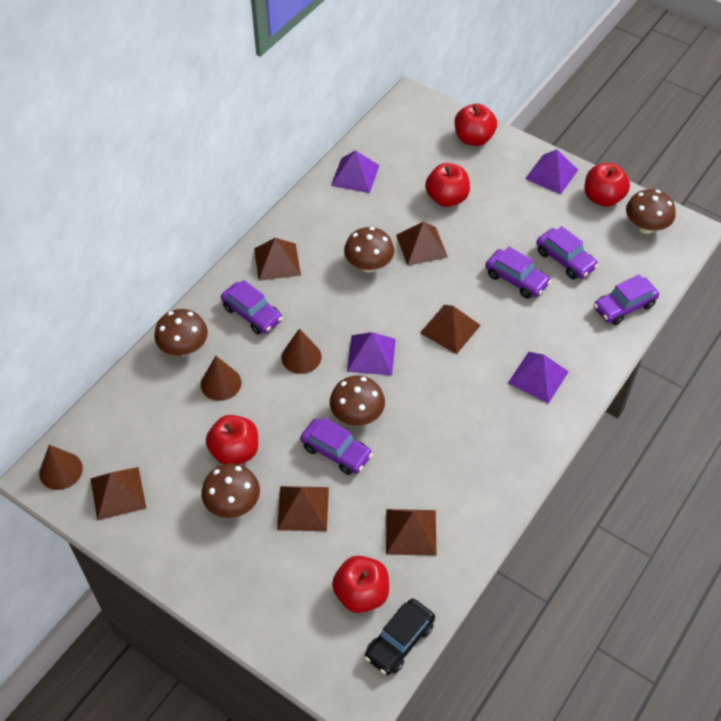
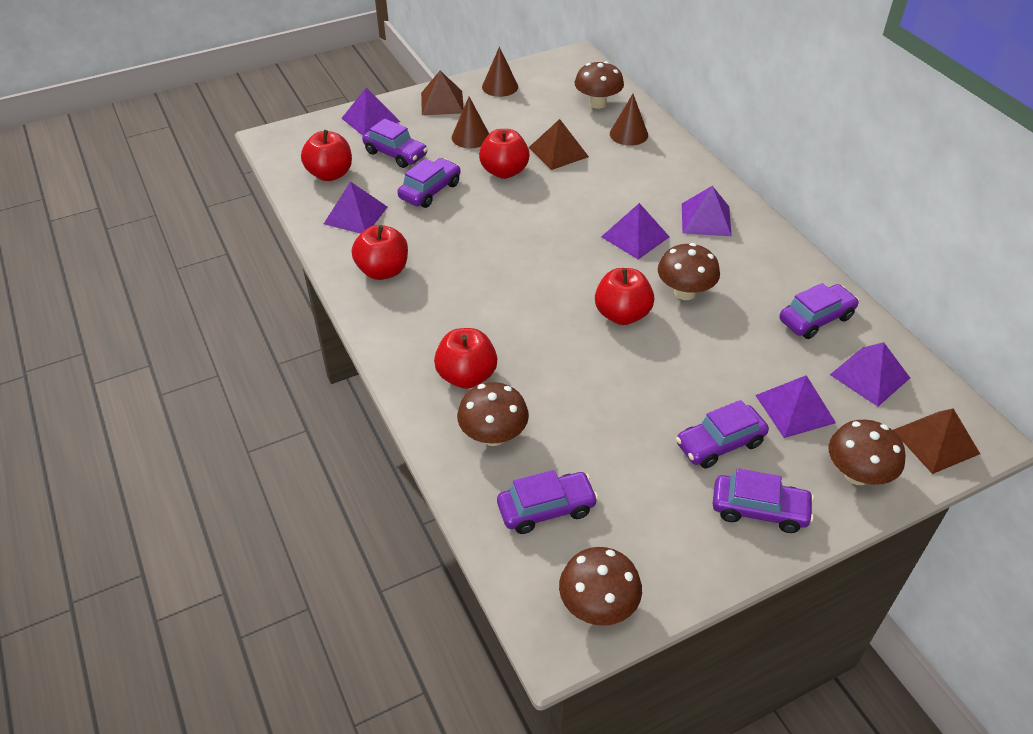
black car: [365,598,435,675] = 1 -> none = 0
brown pyramid: [91,467,146,521] [254,238,301,281] [277,486,329,531] [386,509,437,556] [396,222,448,266] [420,305,481,354] = 6 -> [421,71,464,115] [528,119,589,170] [893,408,980,474] = 3
purple car: [221,280,283,335] [300,417,373,475] [485,247,551,299] [536,226,598,279] [594,275,659,325] = 5 -> [362,118,428,168] [397,158,461,208] [497,470,598,534] [676,400,769,468] [712,468,814,533] [779,283,859,339] = 6
purple pyramid: [331,150,379,193] [347,332,396,375] [508,352,569,404] [525,149,578,194] = 4 -> [324,181,387,234] [341,87,400,135] [601,203,670,259] [682,186,732,236] [755,375,836,438] [830,342,910,407] = 6

